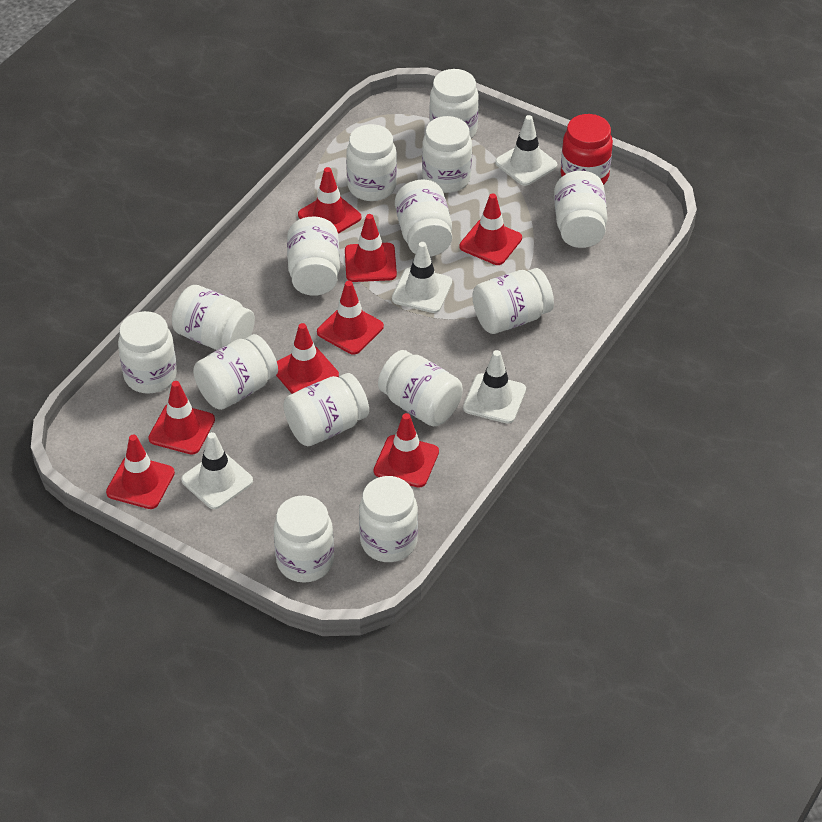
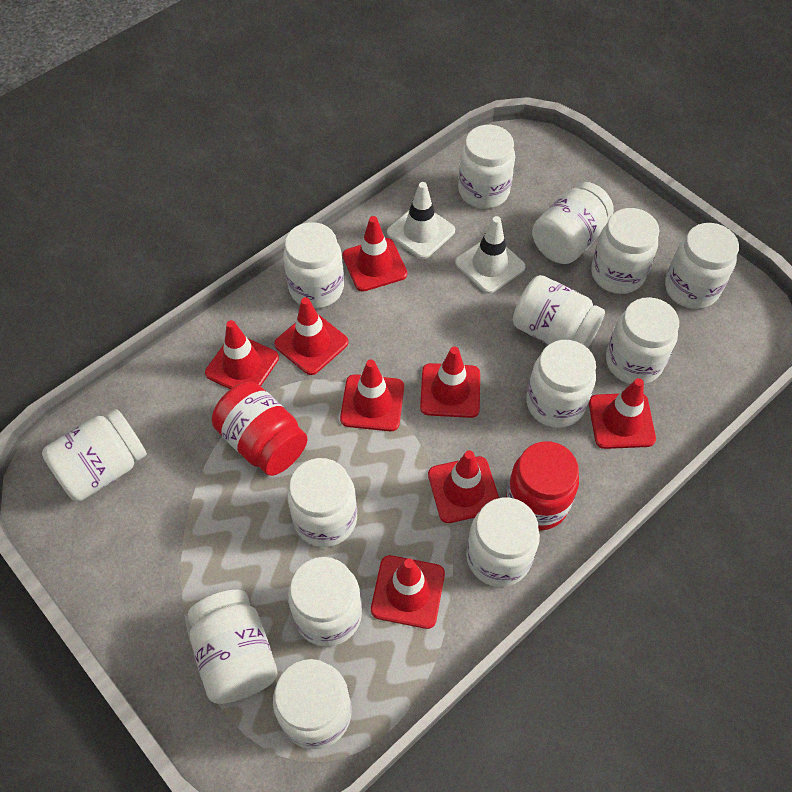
red jar: [561,114,613,185] = 1 -> [212,382,308,476] [506,441,579,531] = 2
white traffic cone: [181,432,253,509] [392,242,452,313] [463,350,526,424] [495,115,557,186] = 4 -> [387,182,455,259] [455,216,526,294] = 2

